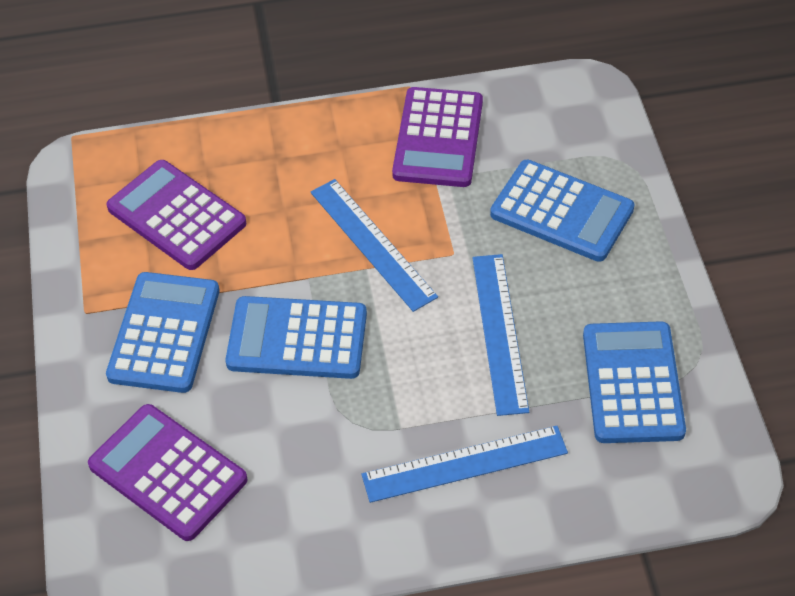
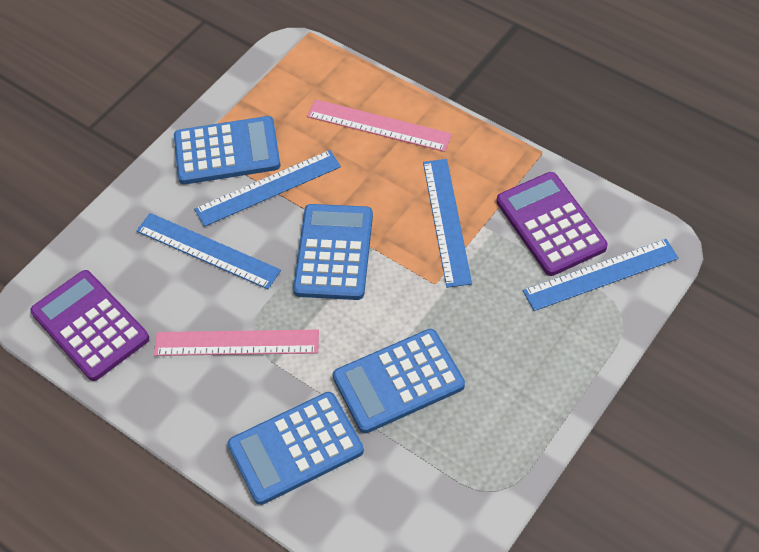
blue ruler: [311,179,438,312] [361,426,568,503] [472,254,529,416] = 3 -> [136,213,281,289] [194,150,341,227] [423,159,472,288] [523,239,679,311] = 4
pink ruler: none = 0 -> [154,330,319,356] [307,99,452,152] = 2
purple calculator: [88,404,247,541] [106,160,246,270] [392,87,483,187] = 3 -> [30,270,149,381] [497,172,608,276] = 2

